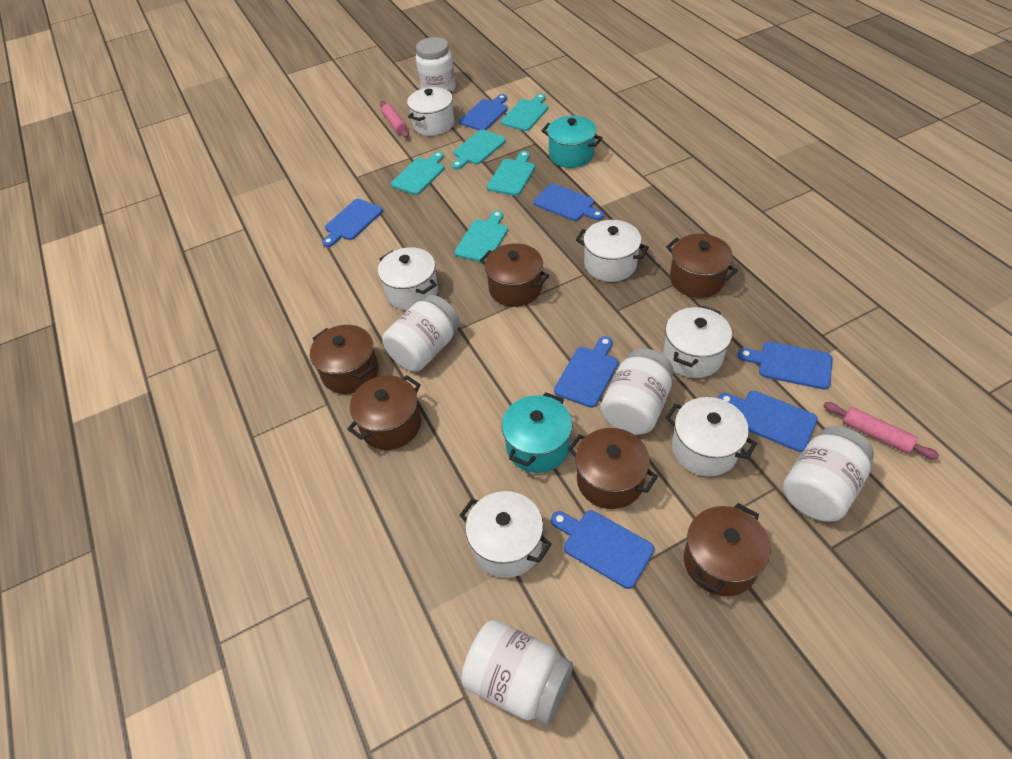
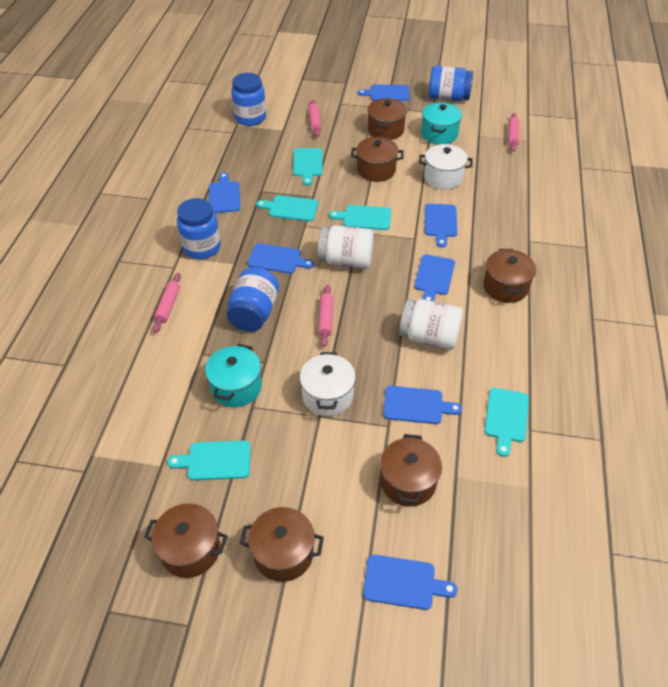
blue jar: none = 0 -> [177,198,221,259] [227,267,279,332] [231,73,266,126] [429,66,473,101] = 4
pink rolling pin: [380,101,409,138] [824,402,939,459] = 2 -> [153,273,181,333] [308,100,321,137] [318,285,334,347] [508,113,519,152] = 4
white jar: [382,295,460,372] [416,37,456,92] [461,620,573,726] [601,348,674,435] [783,426,874,522] = 5 -> [318,225,374,269] [399,299,463,349] = 2
white pot: [378,247,438,310] [407,87,454,136] [459,491,552,578] [576,220,649,282] [663,306,732,378] [665,397,757,476] = 6 -> [299,352,356,416] [419,144,472,189] = 2

